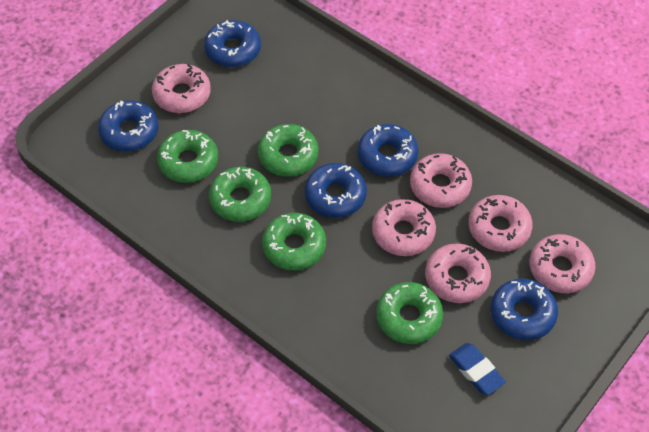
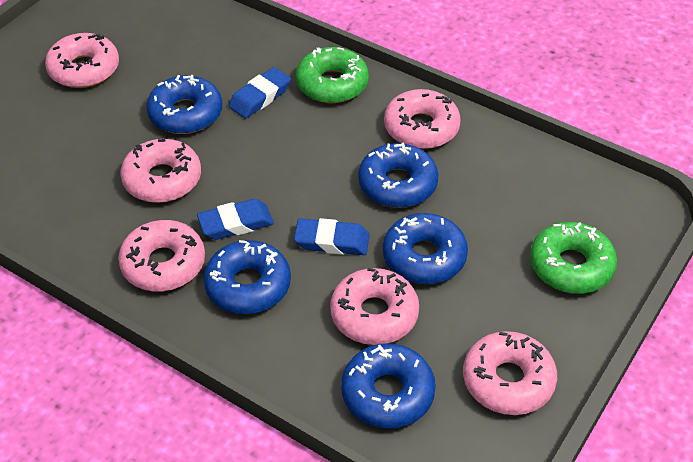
blue eraser: [449,343,506,395] = 1 -> [197,199,274,240] [229,67,291,118] [294,218,369,255] = 3
green donut: [157,130,218,183] [209,167,271,222] [258,124,319,177] [262,213,326,270] [376,282,443,344] = 5 -> [296,47,369,103] [530,222,617,294] = 2

